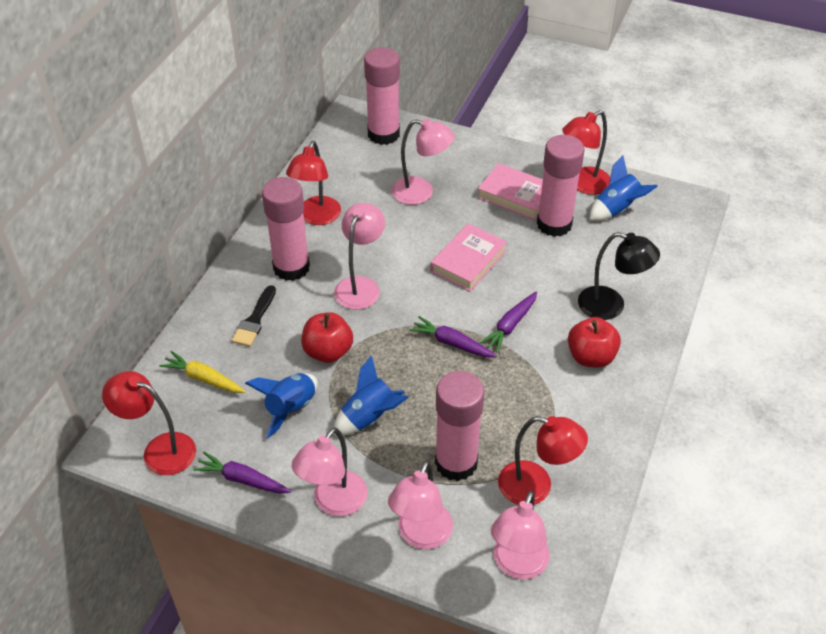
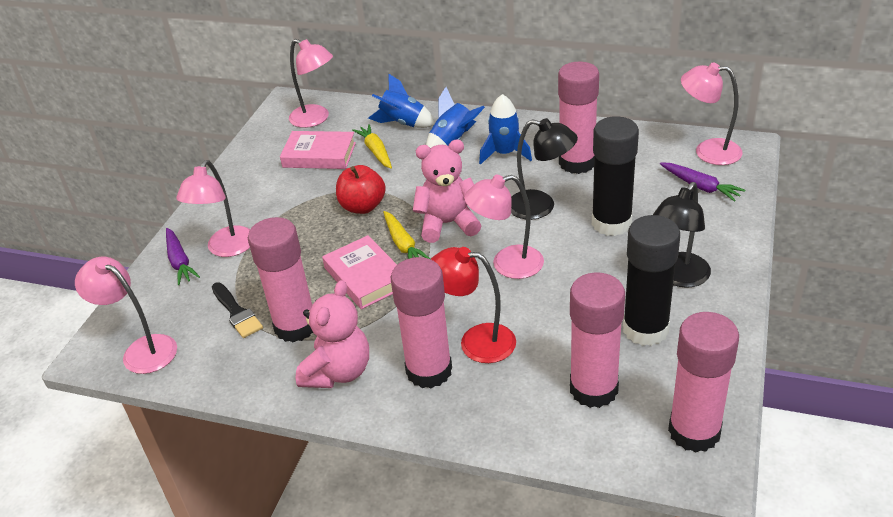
black glue stick: none = 0 -> [592,116,639,236] [623,215,680,346] = 2
black lamp: [578,232,660,320] = 1 -> [511,118,578,220] [653,182,711,288] = 2
pink glue stick: [262,177,310,281] [364,47,400,145] [435,371,485,481] [537,135,584,237] = 4 -> [248,217,313,342] [391,257,452,388] [558,62,599,174] [570,272,625,408] [668,312,739,452] = 5
pink teddy bear: none = 0 -> [296,280,369,388] [413,139,482,243] = 2
purple carrot: [193,452,291,493] [409,316,497,357] [479,292,537,353] = 3 -> [166,228,200,285] [660,163,745,202] = 2
red apple: [301,312,353,363] [568,317,621,368] = 2 -> [336,165,386,214] = 1
red lamp: [102,371,196,475] [286,141,341,225] [498,416,588,505] [562,110,610,195] = 4 -> [431,247,516,363] = 1
yellow carrot: [159,351,246,393] = 1 -> [352,124,392,169] [383,211,430,259] = 2

